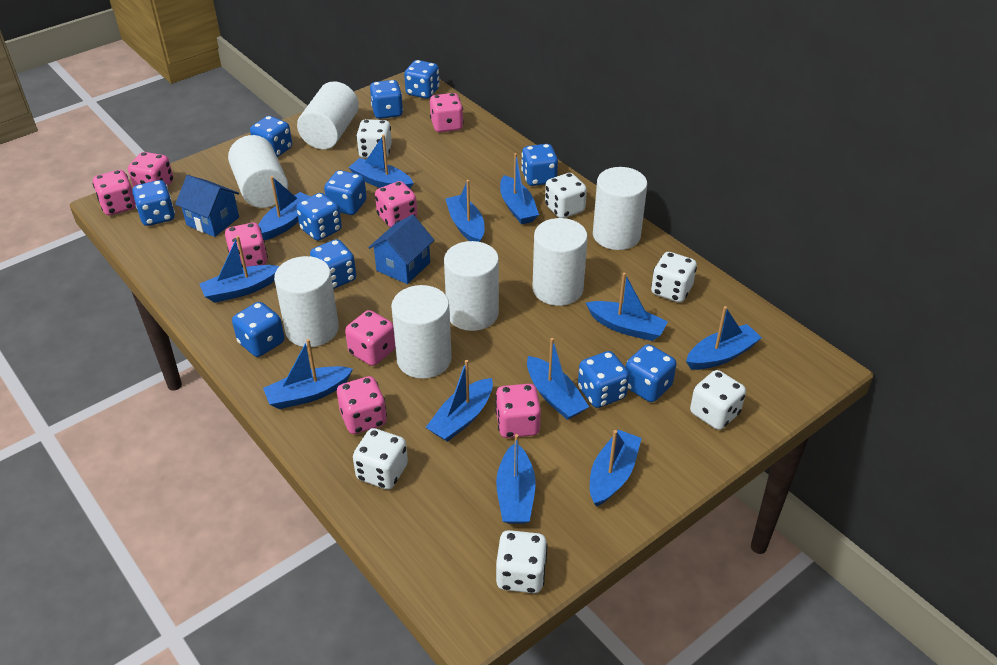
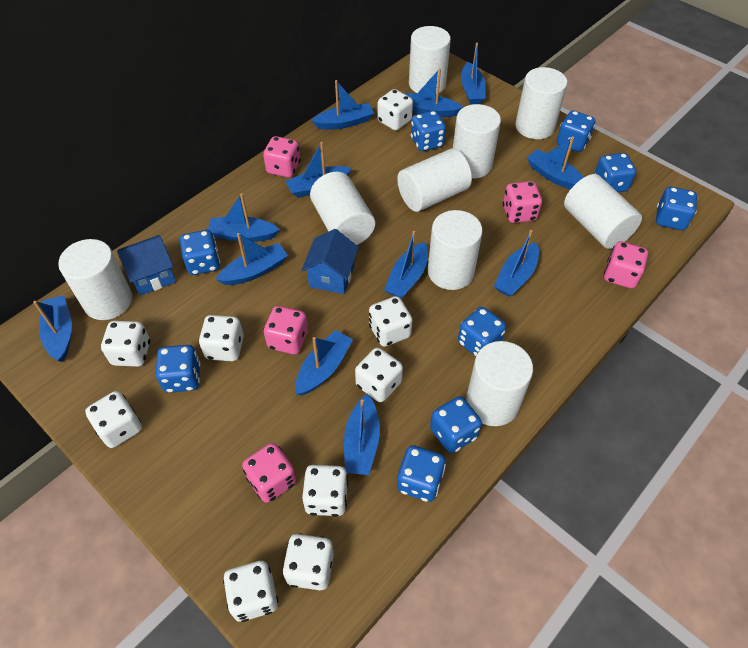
blue dice: [132,180,175,226] [232,302,284,357] [250,116,292,157] [296,193,342,241] [310,239,356,289] [324,170,367,215] [370,80,403,119] [404,60,440,99] [521,144,558,186] [578,351,629,408] [626,344,677,402] = 11 -> [155,345,201,393] [180,230,220,275] [397,445,446,502] [411,111,446,151] [430,396,482,453] [458,307,506,356] [557,110,596,152] [594,153,636,192] [656,187,697,230] = 9
pink dice: [92,170,136,215] [128,152,173,187] [225,223,268,268] [337,376,387,434] [345,310,396,366] [375,181,417,227] [430,93,464,132] [495,384,541,438] = 8 -> [242,443,296,503] [263,136,301,178] [264,306,308,354] [503,181,542,223] [604,241,648,289] = 5
white cylinder: [228,135,288,208] [274,256,339,347] [297,81,359,149] [391,285,452,379] [444,241,499,331] [533,218,588,306] [593,167,647,250] = 7 -> [58,239,132,320] [310,172,375,245] [397,149,472,212] [409,26,451,94] [428,210,483,290] [453,104,501,178] [466,341,533,426] [515,67,567,139] [564,174,642,249] = 9
white dice: [353,428,408,489] [356,119,392,158] [496,530,548,593] [545,173,587,218] [651,252,697,302] [690,370,746,430] = 6 -> [85,391,142,448] [101,321,150,367] [199,315,244,361] [223,561,278,622] [282,534,334,590] [302,465,348,517] [355,348,403,402] [369,296,412,347] [377,89,413,131] = 9

